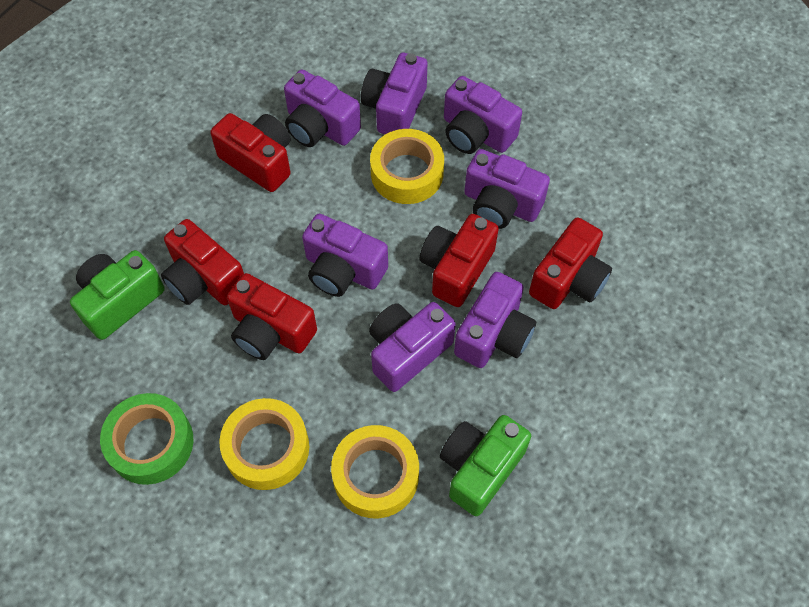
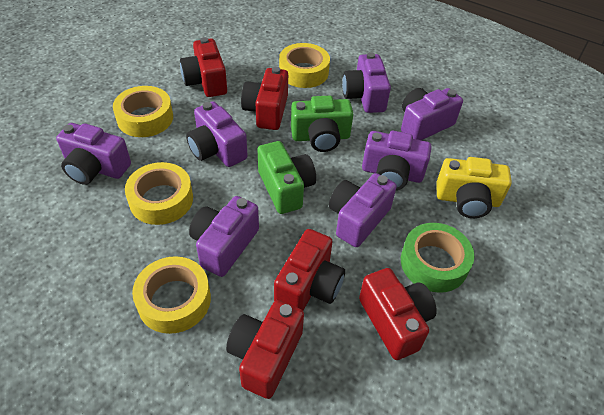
yellow camera: none = 0 -> [436,157,512,218] = 1
yellow tape: [219,398,309,490] [331,425,419,518] [370,129,444,204] = 3 -> [113,86,173,137] [125,162,193,225] [132,256,211,334] [279,43,330,88] = 4

